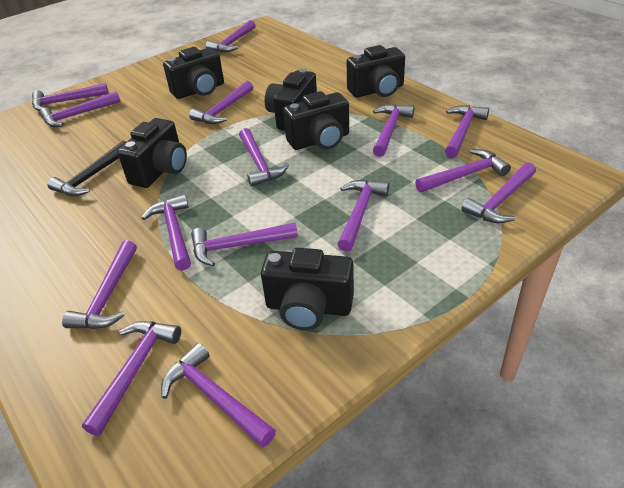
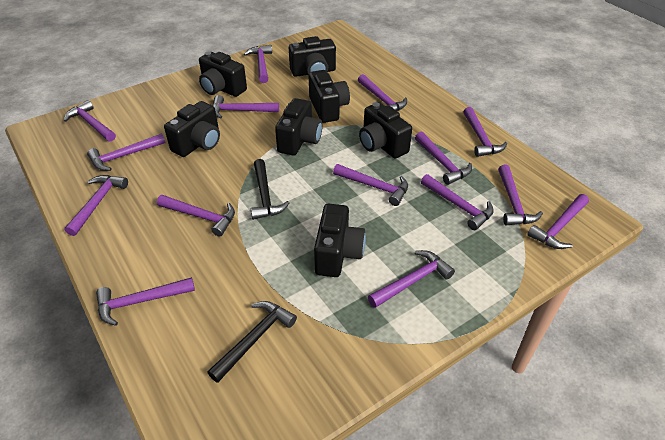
black camera: [117,118,187,188] [163,47,224,99] [261,248,354,330] [265,68,317,130] [283,91,349,150] [347,45,405,98] = 6 -> [164,101,220,157] [199,52,247,97] [275,98,322,156] [289,36,336,77] [309,70,350,123] [314,204,366,277] [359,102,412,159] = 7
black hammer: [47,141,126,196] = 1 -> [207,301,297,383] [251,159,289,220] = 2

